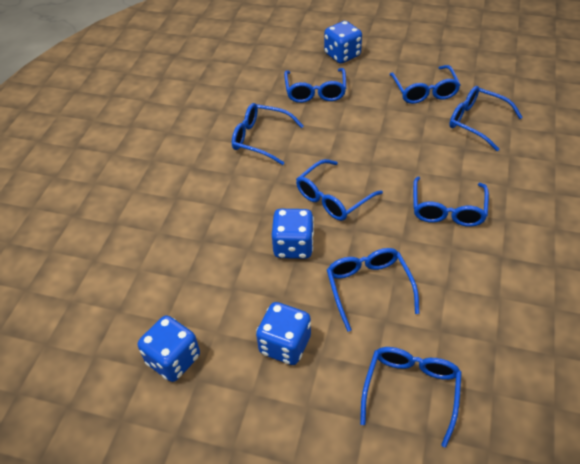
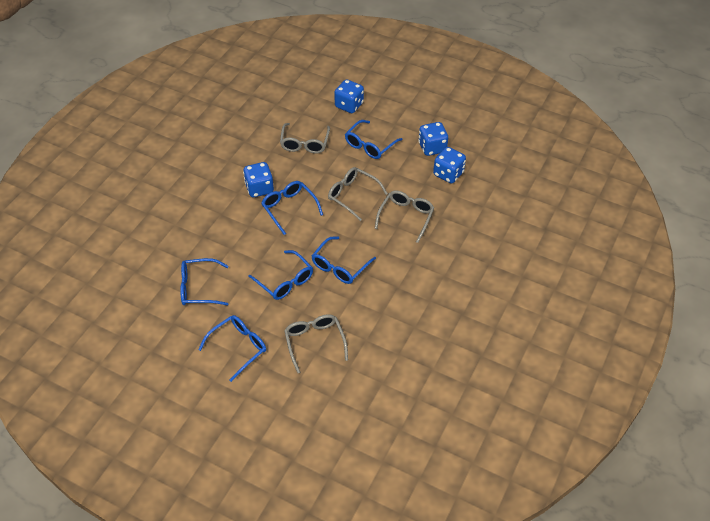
blue glasses: [232,103,303,165] [284,68,346,103] [296,159,383,221] [327,248,420,332] [360,347,462,448] [389,65,460,104] [413,177,489,227] [449,86,523,151] = 8 -> [180,258,228,305] [198,315,266,382] [248,250,313,300] [261,181,323,235] [312,237,376,284] [345,120,402,159] = 6
grey glasses: none = 0 -> [280,123,330,153] [284,314,348,373] [328,167,388,221] [375,191,434,243] = 4

